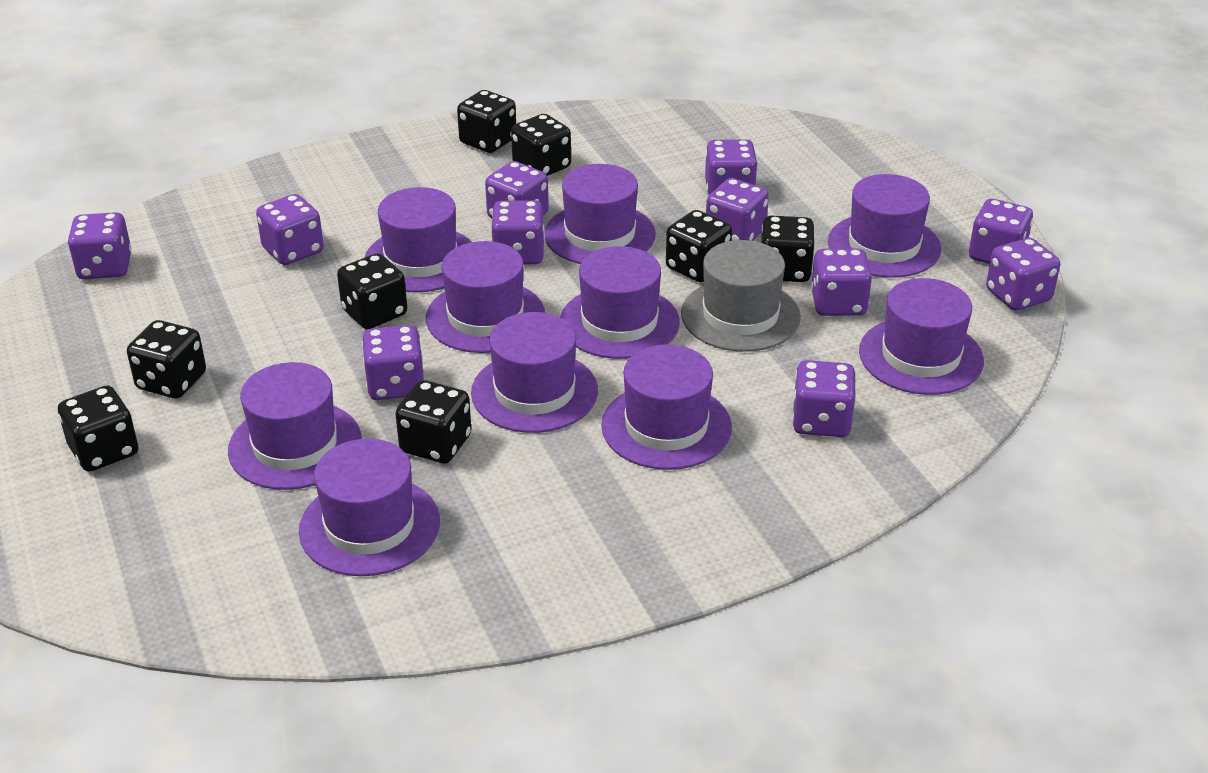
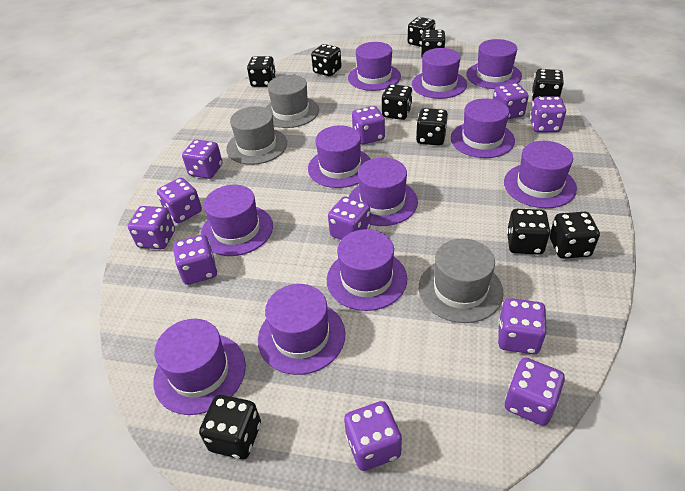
black dice: [58,386,138,472] [127,320,206,399] [337,254,407,329] [395,380,471,463] [457,90,516,153] [511,114,571,176] [666,210,732,283] [761,216,815,282] = 8 -> [199,395,261,459] [247,56,276,87] [311,44,342,76] [382,84,412,120] [408,17,435,47] [416,108,448,146] [421,30,446,57] [507,209,550,255] [532,69,564,101] [550,212,600,259] = 10
grey hat: [681,240,801,352] = 1 -> [226,106,287,165] [265,75,319,128] [419,239,504,323] = 3
purple hat: [228,362,362,490] [299,439,440,576] [364,187,471,292] [426,241,545,353] [471,312,598,433] [544,164,656,264] [560,246,680,359] [601,344,732,470] [828,174,941,278] [859,278,984,395] = 10 -> [153,319,246,415] [201,185,273,256] [258,284,345,375] [308,125,371,188] [327,229,407,311] [348,42,401,91] [349,157,418,226] [412,48,467,99] [451,98,515,158] [466,39,522,89] [504,141,577,208] = 11

